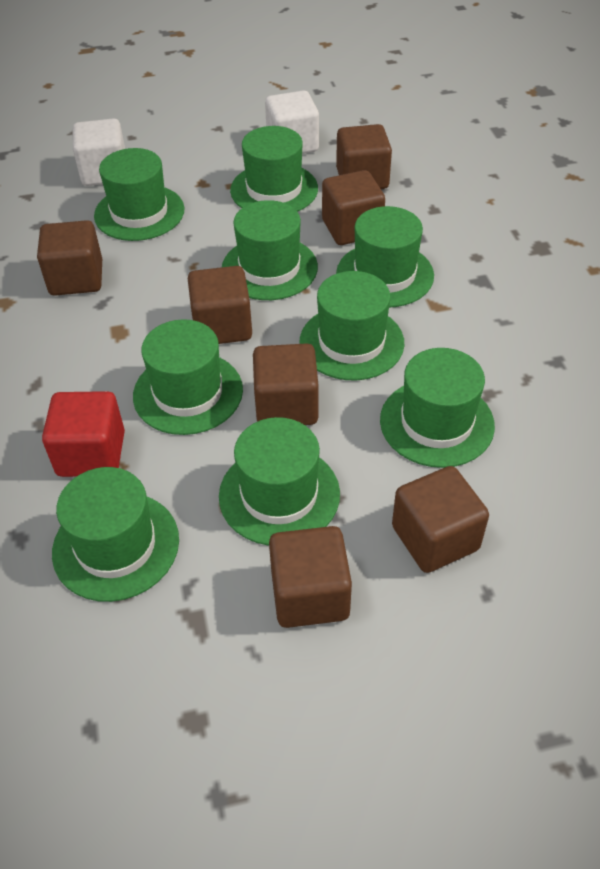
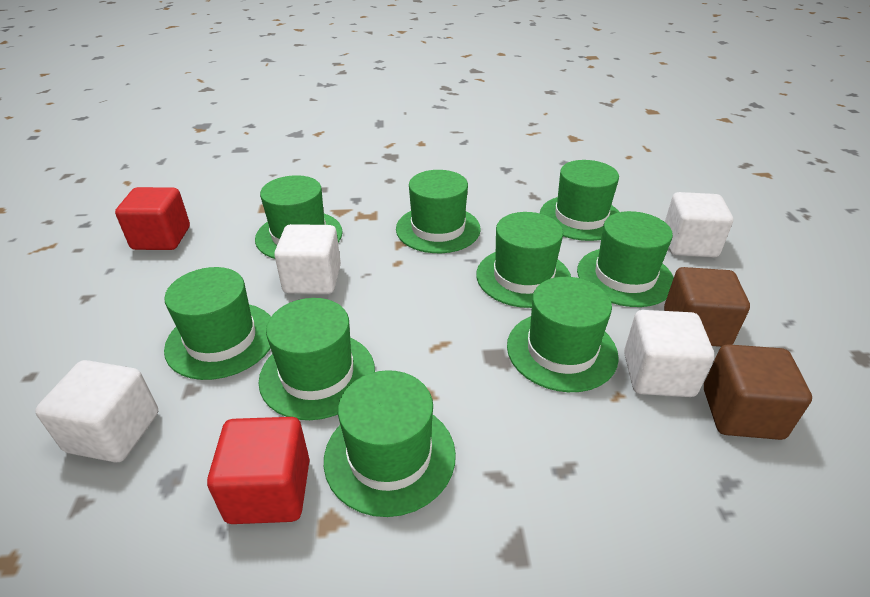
brown cube: [37,220,102,296] [188,266,252,344] [253,343,319,425] [269,526,352,628] [322,170,385,245] [336,124,392,189] [392,466,489,573] = 7 -> [664,267,750,347] [704,344,812,440] = 2
red cube: [42,391,125,477] = 1 -> [115,187,190,250] [207,417,310,524] = 2
white cube: [73,118,125,186] [265,90,319,154] = 2 -> [35,360,158,463] [274,224,341,294] [624,310,714,397] [665,192,733,258] = 4

